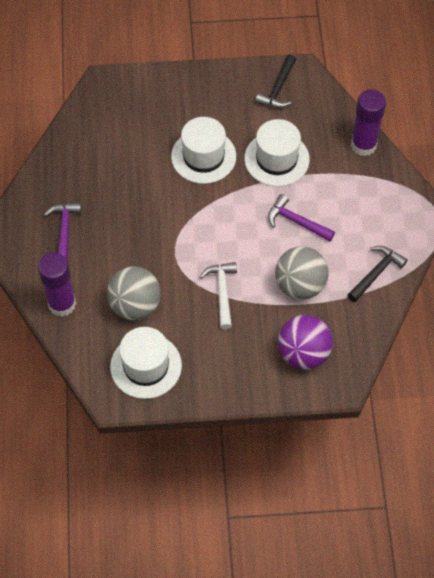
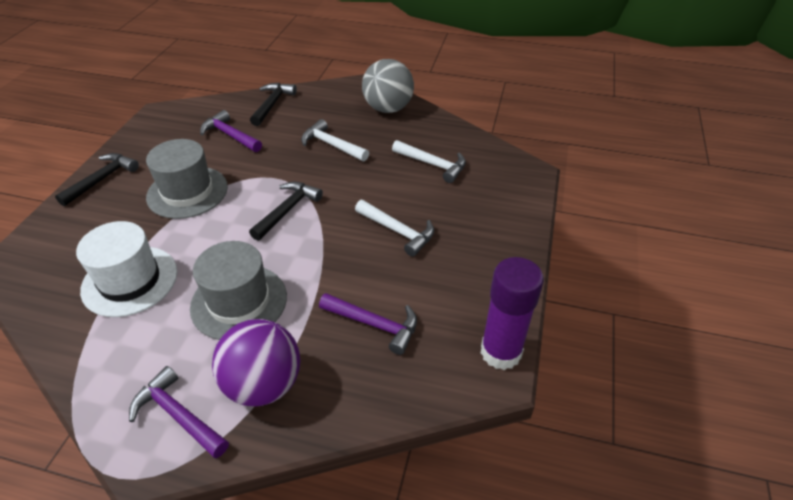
black hammer: [255,54,296,108] [347,246,408,302] = 2 -> [55,153,139,206] [249,182,323,241] [250,83,297,126] = 3
grey ball: [107,267,161,320] [275,246,329,299] = 2 -> [362,59,414,113] = 1
grey hat: none = 0 -> [146,139,228,219] [190,241,287,340] = 2
purple glue stick: [38,253,76,317] [351,89,386,156] = 2 -> [481,257,544,370] = 1
purple hammer: [44,203,82,261] [268,194,335,241] = 2 -> [129,366,229,458] [200,110,262,152] [319,293,417,355] = 3
white hammer: [200,262,237,329] = 1 -> [301,119,369,161] [355,200,434,257] [392,140,466,183] = 3
white hat: [110,327,182,399] [171,117,236,184] [244,119,310,186] = 3 -> [76,221,177,317] = 1

